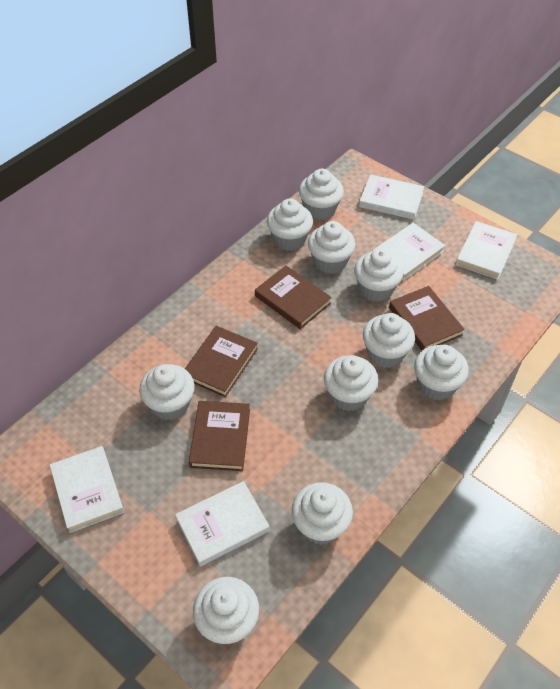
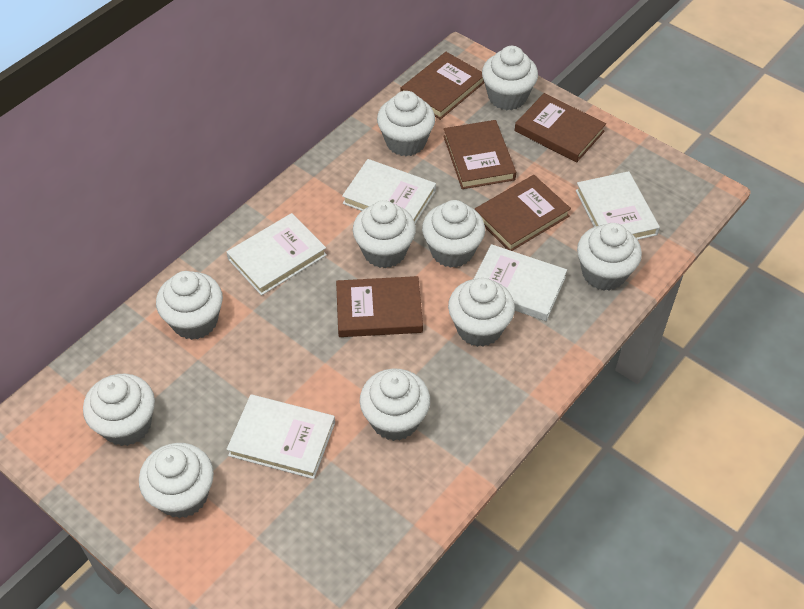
brown book: [185,326,258,397] [189,401,250,471] [255,266,332,329] [389,286,465,351] = 4 -> [336,276,423,337] [401,52,484,120] [443,120,516,189] [475,175,571,251] [515,93,606,163] = 5

